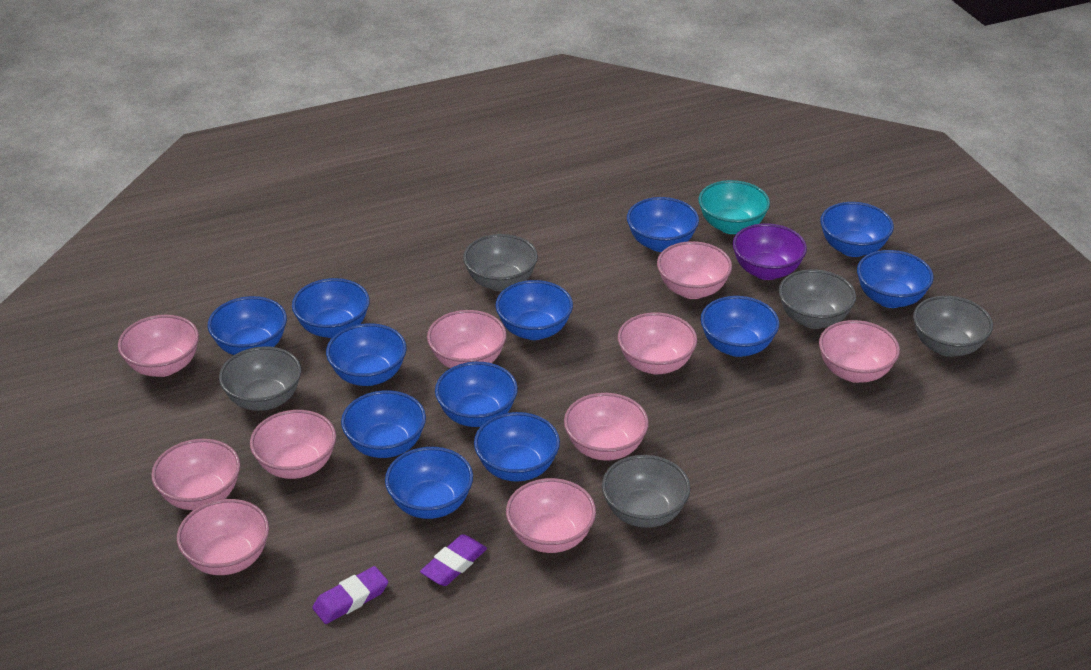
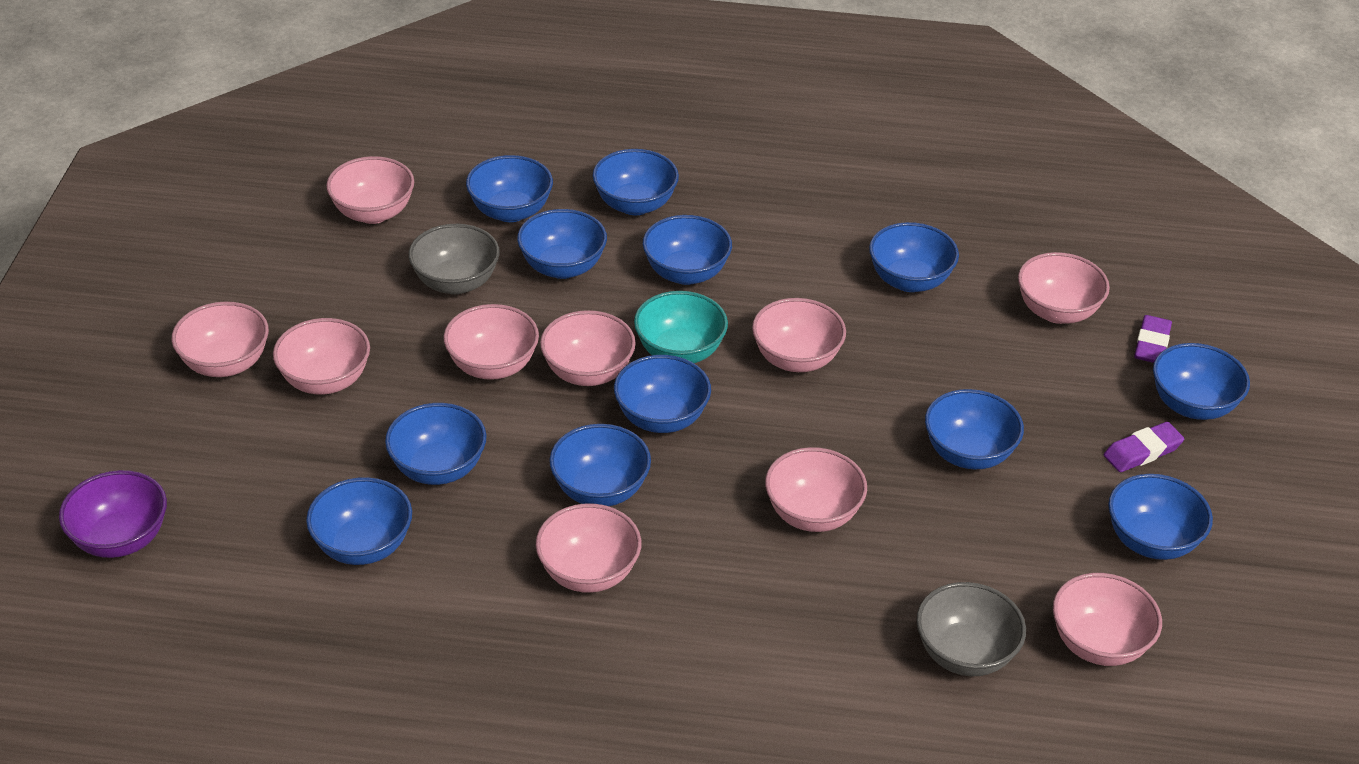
grey bowl: [219,346,301,411] [463,234,538,291] [602,455,691,528] [779,269,856,329] [913,296,993,357] = 5 -> [408,224,500,294] [916,582,1026,676] = 2

